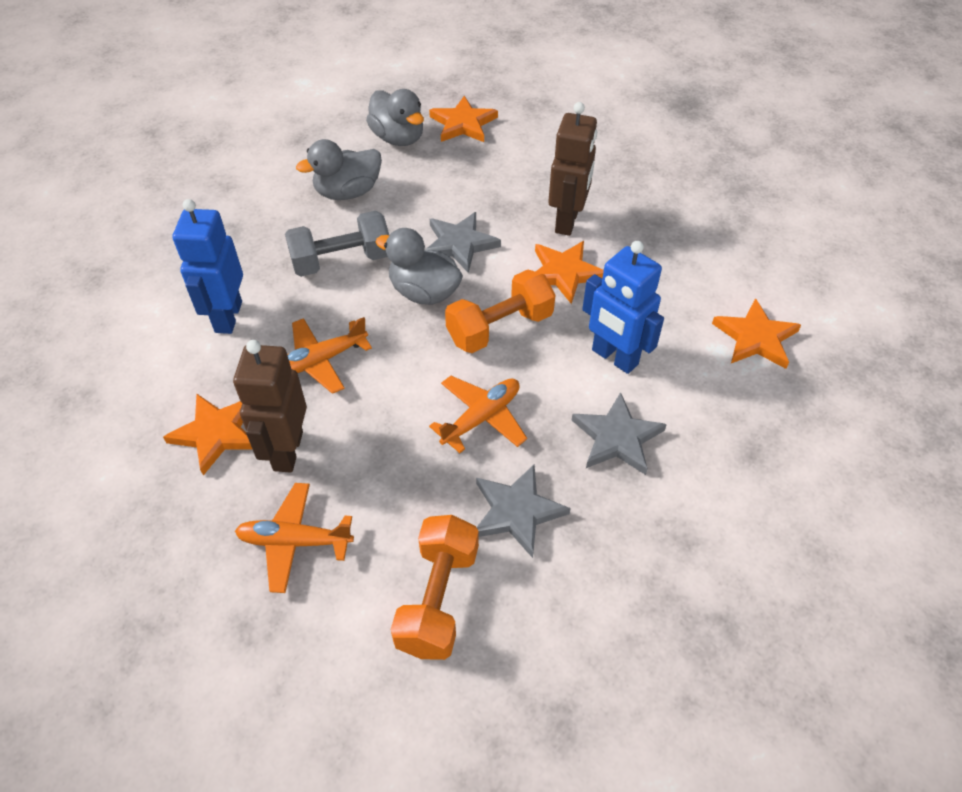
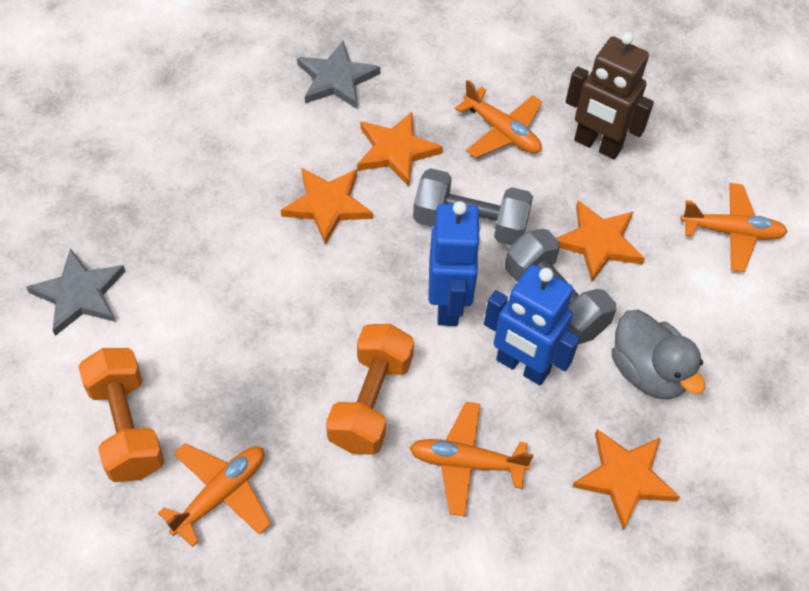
brown robot: [233,340,307,473] [548,102,597,236] = 2 -> [566,32,654,159] = 1
grey duck: [296,139,382,200] [366,89,424,146] [376,228,463,305] = 3 -> [612,310,705,399] = 1
grey dumbbell: [285,211,389,277] = 1 -> [413,168,533,245] [505,229,616,344] = 2
grey star: [425,212,501,273] [476,465,571,558] [572,392,667,475] = 3 -> [26,248,126,336] [297,41,380,109] = 2
orange plane: [235,483,354,593] [287,317,372,394] [429,376,527,453] = 3 -> [158,443,271,547] [409,402,534,517] [455,80,542,158] [680,183,788,272] = 4

